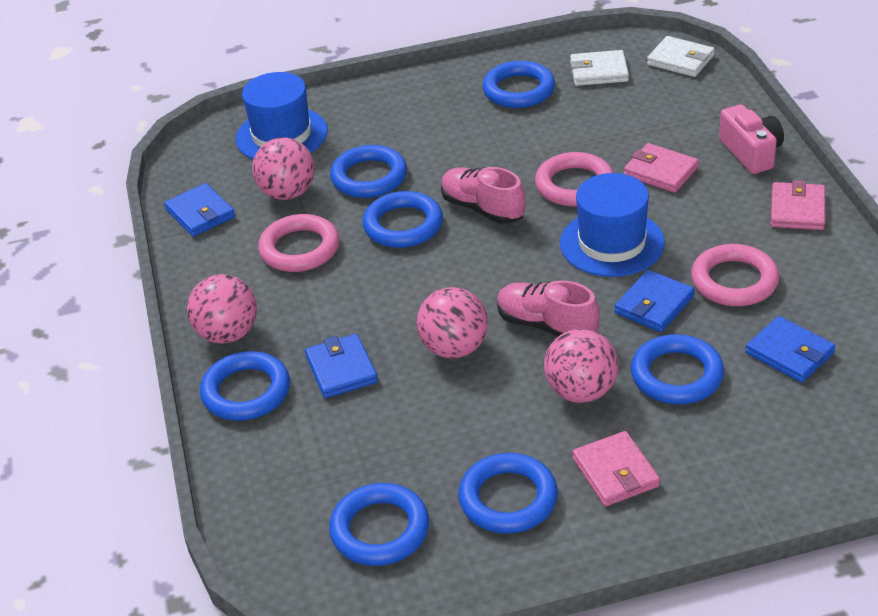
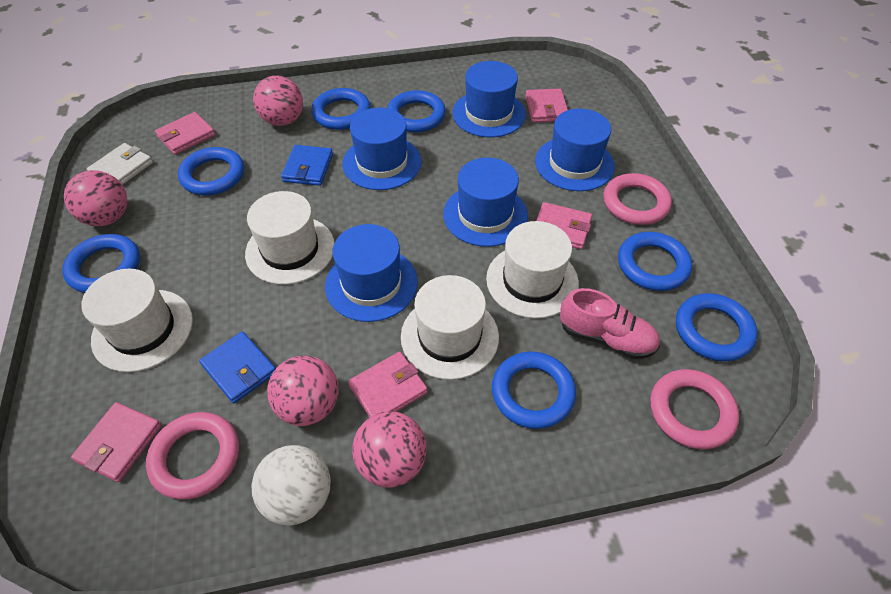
blue hat: [235,72,328,159] [560,173,665,277] = 2 -> [325,224,418,322] [342,108,422,190] [443,158,528,247] [452,61,526,137] [535,108,615,191] = 5
blue wallet: [164,183,235,237] [305,334,378,398] [614,270,695,332] [746,316,835,383] = 4 -> [199,331,276,403] [281,145,333,186] = 2
pink camera: [719,104,784,174] = 1 -> none = 0
pink shoe: [441,167,525,224] [497,280,600,337] = 2 -> [560,288,660,359] = 1
pink wallet: [572,431,660,506] [624,143,699,193] [771,180,825,230] = 3 -> [71,402,162,482] [155,112,215,155] [348,352,428,417] [525,89,568,123] [536,202,592,249] = 5
white ball: none = 0 -> [252,445,330,525] = 1
white hat: none = 0 -> [81,269,193,372] [245,191,334,285] [401,275,499,380] [486,221,579,318] = 4
white wallet: [570,50,629,86] [647,36,715,77] = 2 -> [87,143,153,185] = 1

